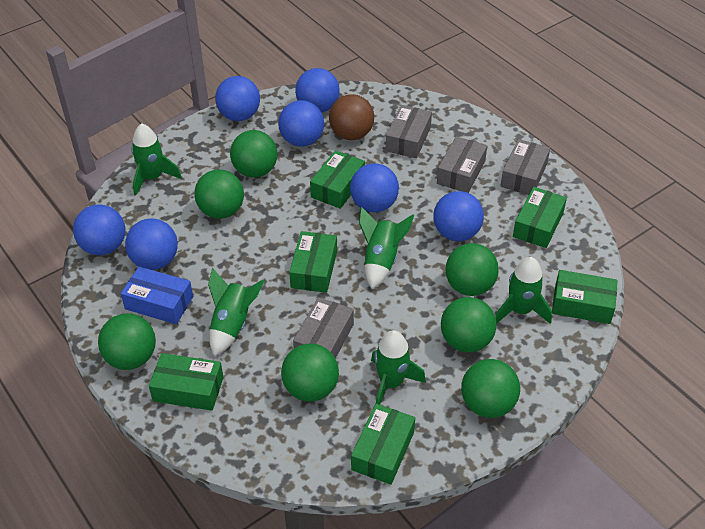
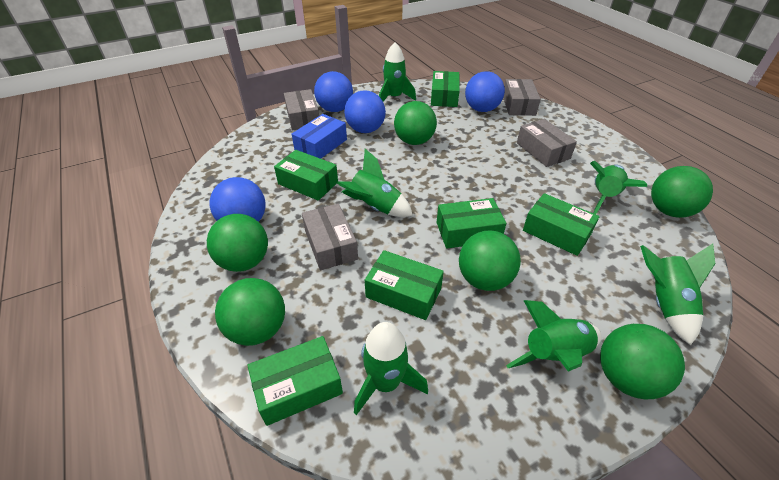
blue ball: [73,204,126,255] [125,218,178,270] [215,76,260,121] [278,100,324,147] [295,68,340,113] [350,163,399,212] [433,191,484,241] = 7 -> [210,177,266,222] [314,71,353,112] [344,90,386,133] [465,71,505,112] = 4
brown ball: [329,94,374,140] = 1 -> none = 0
green ball: [98,313,156,370] [194,169,244,219] [230,130,277,178] [281,344,339,402] [441,297,496,353] [446,243,499,296] [461,359,520,418] = 7 -> [207,214,268,272] [215,278,285,346] [394,101,437,145] [459,230,521,291] [600,324,685,400] [651,166,713,218] = 6
green rocket: [131,123,182,196] [208,268,264,356] [359,207,414,289] [371,330,426,405] [495,257,552,324] = 5 -> [337,149,413,217] [354,322,428,415] [379,42,416,101] [506,300,602,372] [590,161,647,214] [640,244,715,345] = 6

